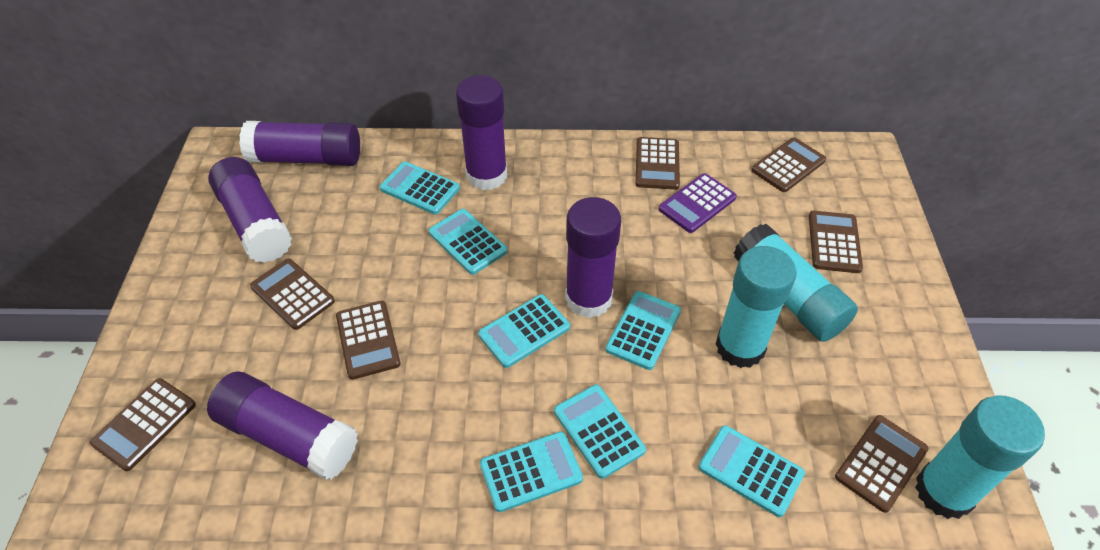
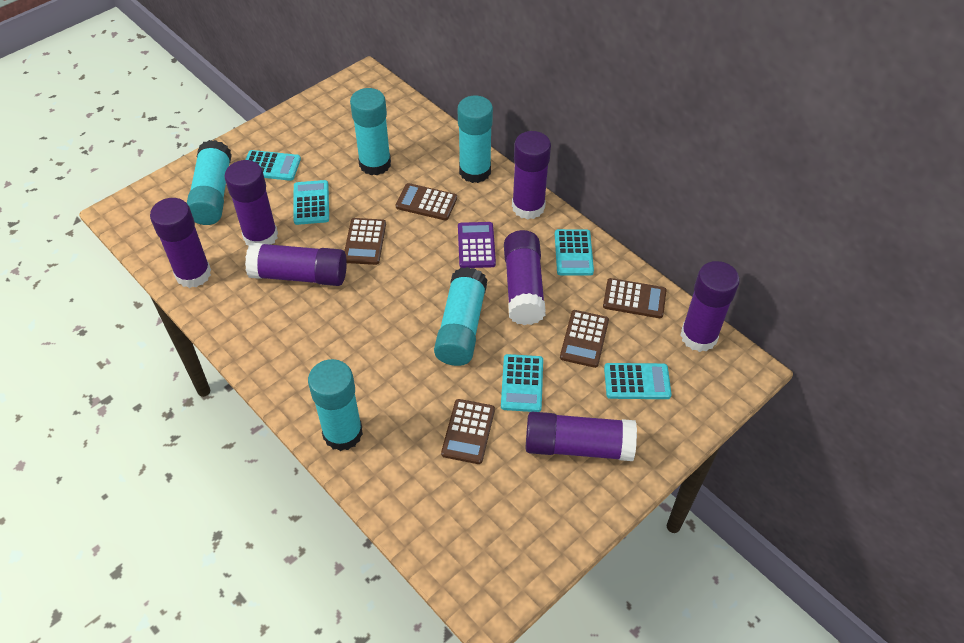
brown calculator: [90,378,196,471] [250,258,335,330] [336,301,401,380] [636,137,680,190] [752,138,826,192] [809,211,863,273] [835,415,929,513] = 7 -> [344,218,386,265] [396,183,457,220] [441,399,495,464] [560,310,609,368] [603,278,667,318] = 5
purple glue stick: [207,372,358,480] [208,157,292,263] [239,121,360,166] [456,75,507,190] [565,197,621,318] = 5 -> [150,198,211,288] [224,160,278,245] [245,243,347,286] [504,230,546,325] [512,131,551,220] [525,412,637,461] [680,261,740,352] = 7
turquoise calculator: [380,162,460,215] [429,209,507,275] [478,294,570,368] [480,432,583,512] [554,385,646,479] [605,291,681,370] [698,425,805,517] = 7 -> [245,150,301,181] [293,180,329,225] [501,354,543,412] [555,229,594,276] [604,363,671,399] = 5
turquoise glue stick: [715,246,797,368] [734,224,858,342] [915,395,1045,519] = 3 -> [187,140,232,225] [308,359,363,451] [350,88,391,175] [434,267,487,366] [458,95,493,183] = 5

